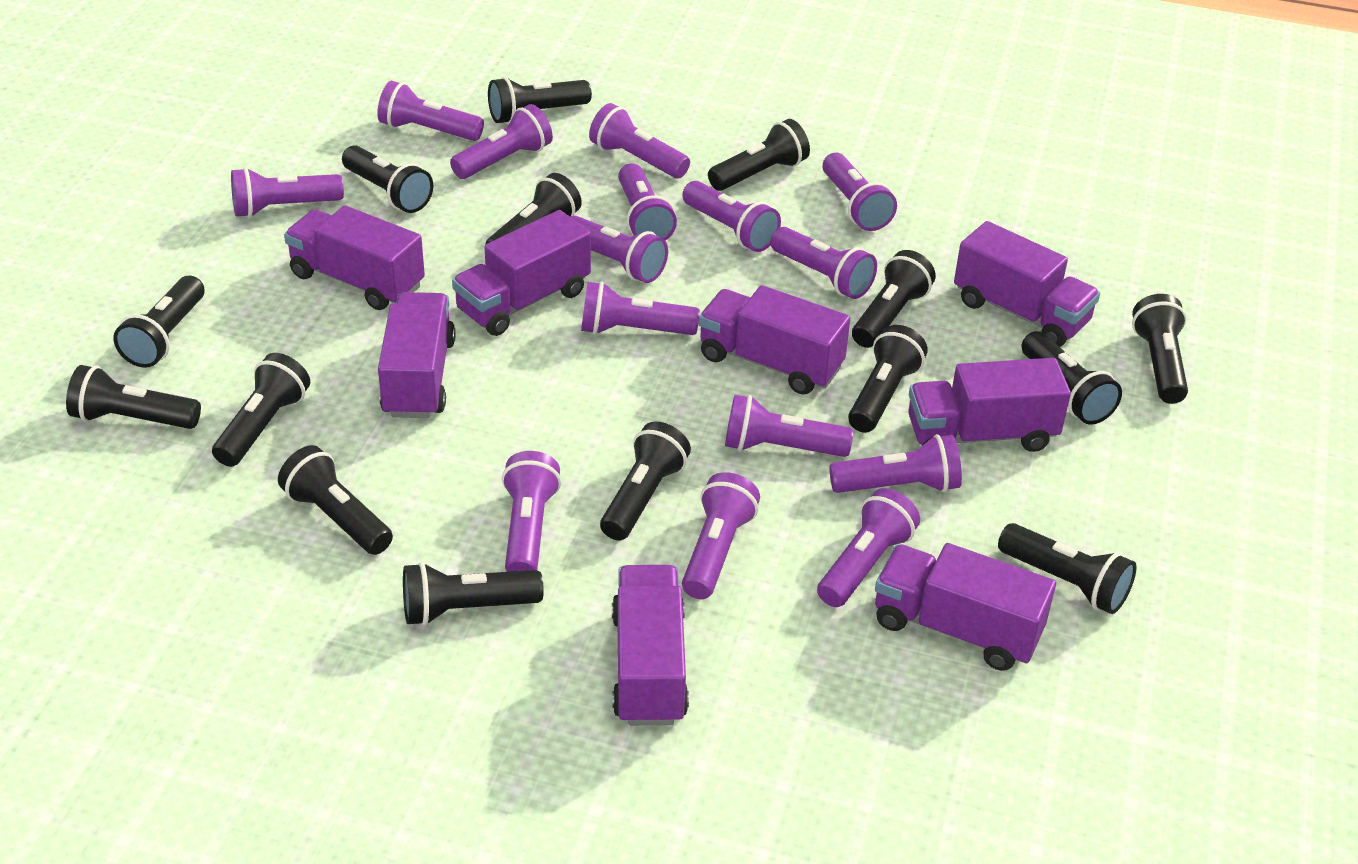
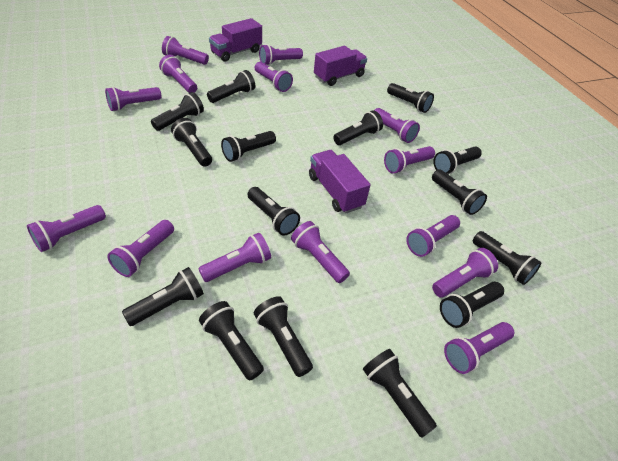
purple flashlight: [231,167,344,218] [377,81,484,141] [450,104,553,179] [502,451,561,572] [570,216,668,283] [581,281,700,335] [589,103,690,178] [618,163,677,240] [682,181,781,252] [682,472,760,599] [725,395,853,457] [771,227,877,299] [817,488,920,607] [823,153,897,231] [829,434,962,493] = 15 -> [27,205,106,252] [105,87,162,111] [107,220,174,277] [159,55,197,93] [162,36,209,65] [198,233,271,282] [255,62,293,92] [259,44,303,66] [291,221,350,283] [374,108,420,143] [384,146,435,174] [406,215,460,257] [432,248,498,298] [444,322,514,374] = 14
purple truck: [284,206,425,310] [378,292,456,418] [452,210,591,336] [612,565,689,726] [699,285,850,394] [875,543,1056,671] [908,358,1071,452] [954,221,1100,347] = 8 -> [209,18,262,62] [309,150,371,213] [314,46,367,86] = 3

